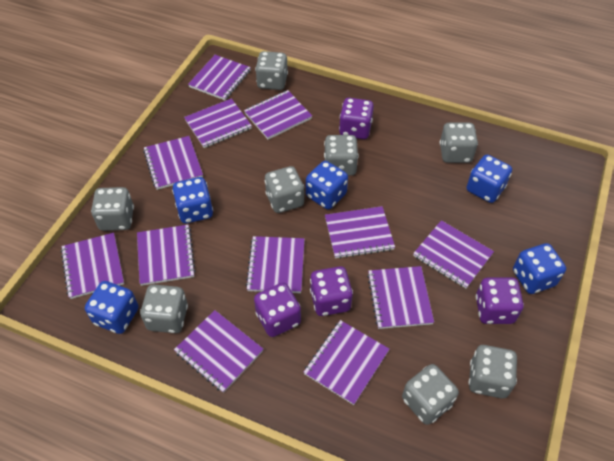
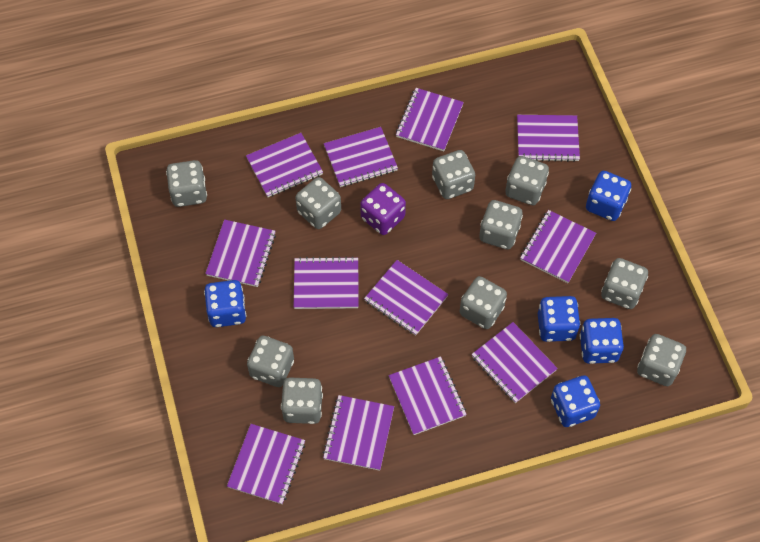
grey dice: [91,187,134,231] [140,284,188,333] [255,51,288,90] [265,166,304,213] [324,135,358,176] [402,364,459,425] [440,123,478,163] [468,345,517,398] = 8 -> [166,160,207,207] [247,336,294,387] [281,377,323,424] [295,177,341,229] [432,150,475,199] [460,276,507,329] [479,200,523,249] [505,156,549,205] [601,258,648,309] [637,334,686,386] = 10
purple dice: [254,283,301,337] [310,266,353,316] [339,98,374,139] [476,277,524,324] = 4 -> [360,183,406,235] = 1

